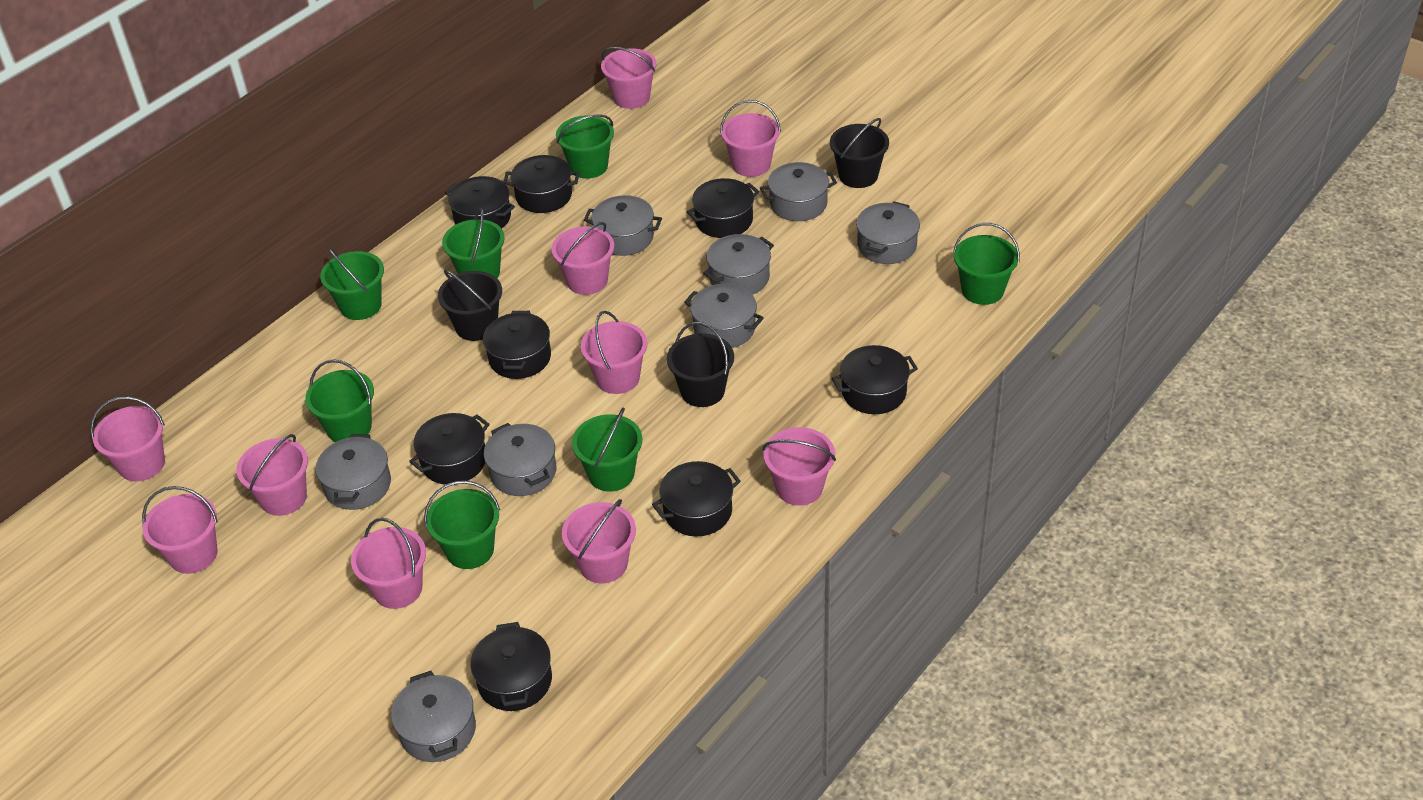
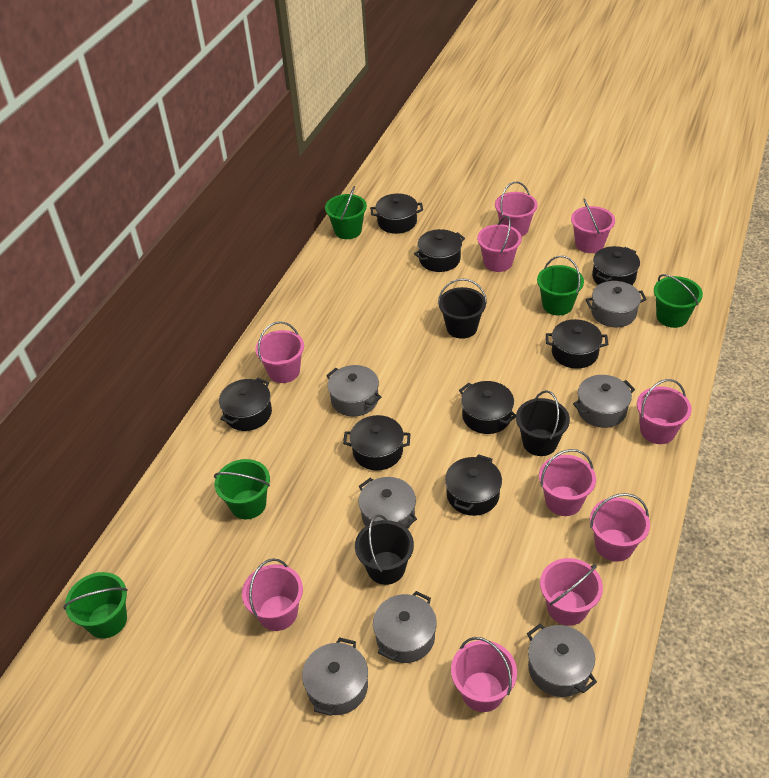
green bucket: [305,359,374,442] [320,248,384,320] [424,480,500,569] [442,208,505,278] [556,114,614,179] [572,407,642,492] [953,223,1020,305] = 7 -> [63,572,128,639] [214,459,270,519] [325,186,367,239] [537,255,584,315] [654,274,703,328] = 5
grey pot: [315,434,391,510] [391,671,476,762] [484,423,556,496] [584,195,662,256] [684,284,764,348] [703,234,774,294] [760,162,837,221] [856,201,920,264] = 8 -> [302,637,368,716] [326,365,381,417] [359,477,417,529] [373,591,437,663] [527,624,597,697] [573,375,635,428] [586,281,647,327] = 7

